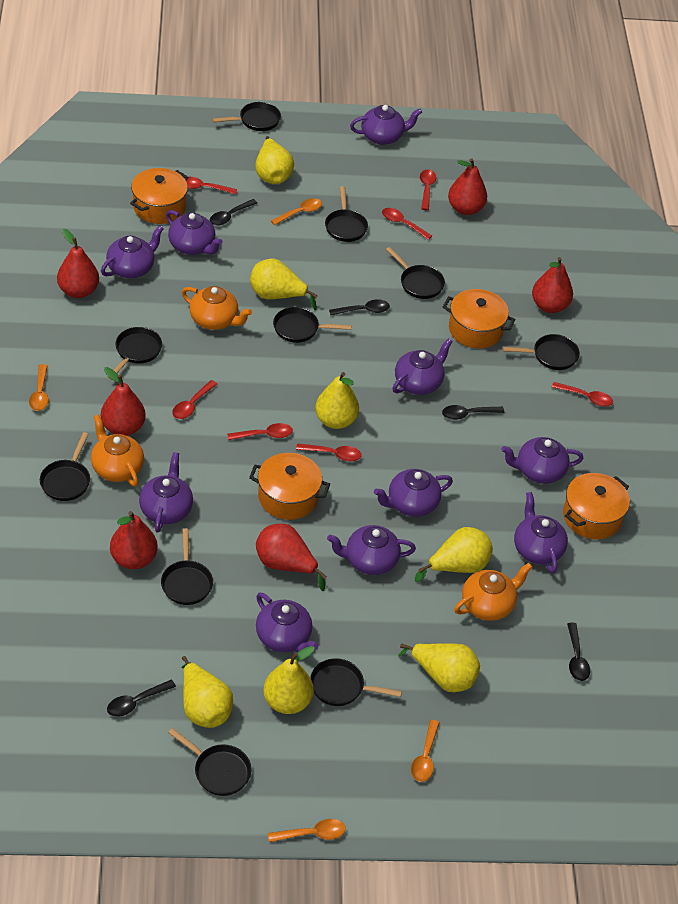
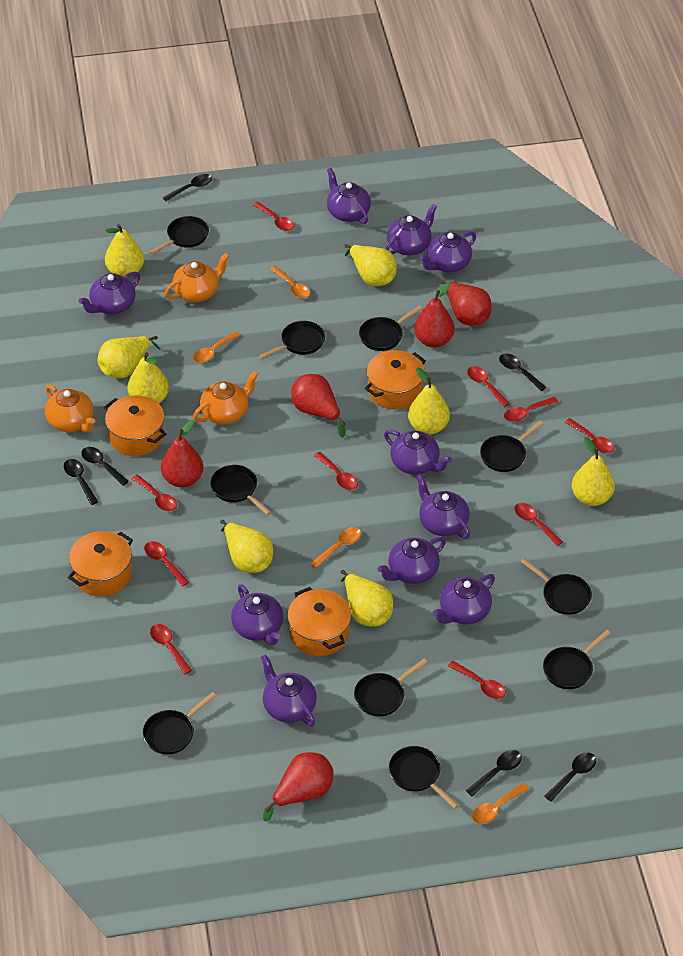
black spoon: [107,680,176,717] [210,199,257,226] [329,299,390,315] [442,405,504,420] [567,623,590,681] = 5 -> [64,459,98,505] [81,447,129,486] [162,174,212,202] [466,750,522,796] [499,353,547,391] [544,752,596,802] = 6
red pear: [57,229,99,298] [101,367,146,436] [110,511,158,569] [256,524,327,591] [448,159,487,215] [532,257,573,313] = 6 -> [161,420,203,488] [263,752,333,821] [291,374,345,437] [414,282,454,348] [441,280,492,326] = 5
red spoon: [172,380,217,419] [184,177,237,194] [227,423,293,440] [296,443,362,461] [382,208,432,240] [420,170,436,210] [552,382,613,407] = 7 -> [132,475,177,511] [145,541,189,587] [150,624,192,674] [253,202,294,231] [314,452,358,490] [448,661,506,699] [467,366,510,407] [504,397,558,422] [514,503,563,546] [565,418,614,453] = 10
yellow pear: [181,656,233,728] [250,259,318,310] [255,136,294,184] [263,646,315,714] [315,372,359,429] [399,643,480,692] [415,527,493,582] = 7 -> [98,336,160,378] [105,224,144,278] [127,352,169,403] [220,519,273,573] [341,570,393,627] [344,244,397,286] [408,368,450,435] [572,437,615,506] = 8

